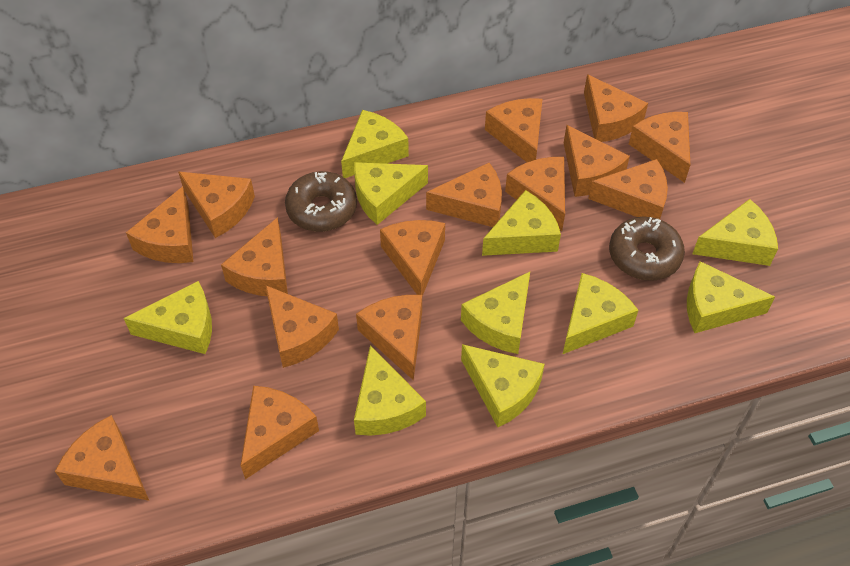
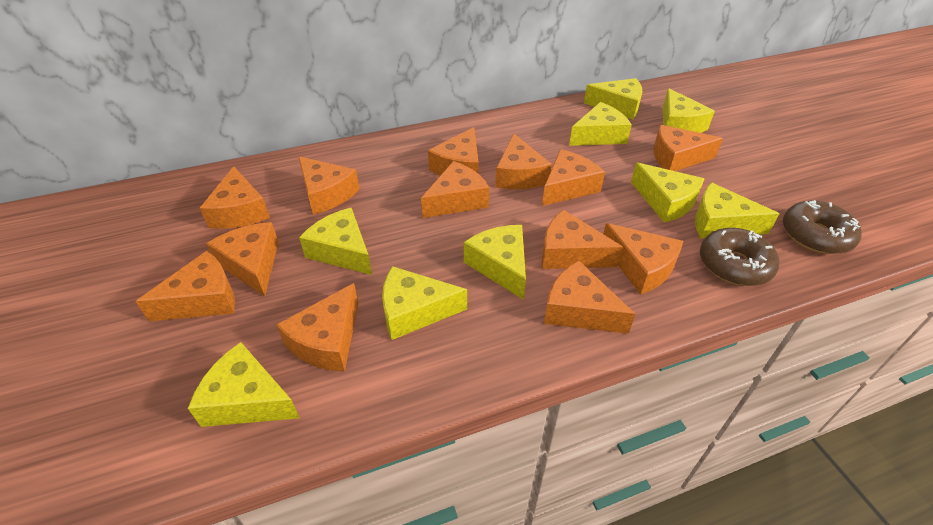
orange cheese: [55,415,149,501] [126,186,193,263] [178,172,255,238] [221,217,288,296] [240,386,319,479] [265,285,339,368] [356,295,422,380] [380,220,445,296] [426,163,502,227] [485,98,543,162] [505,157,565,231] [564,125,630,197] [584,74,648,142] [588,159,668,220] [629,112,690,183] = 15 -> [135,251,235,321] [200,166,270,229] [206,222,279,296] [276,283,358,372] [298,156,359,214] [421,161,489,218] [428,127,479,176] [495,134,552,189] [542,149,605,206] [542,210,623,269] [544,261,635,334] [603,223,683,295] [653,125,723,171] = 13
yellow cheese: [124,281,212,354] [341,110,409,178] [354,162,428,225] [354,346,426,436] [461,272,530,354] [461,344,545,427] [482,190,561,256] [563,273,638,354] [687,261,775,333] [692,199,778,266] = 10 -> [188,342,300,427] [299,208,372,275] [382,266,467,340] [464,225,526,300] [569,102,632,146] [584,78,642,119] [631,163,704,223] [663,88,715,133] [695,182,779,239] = 9

